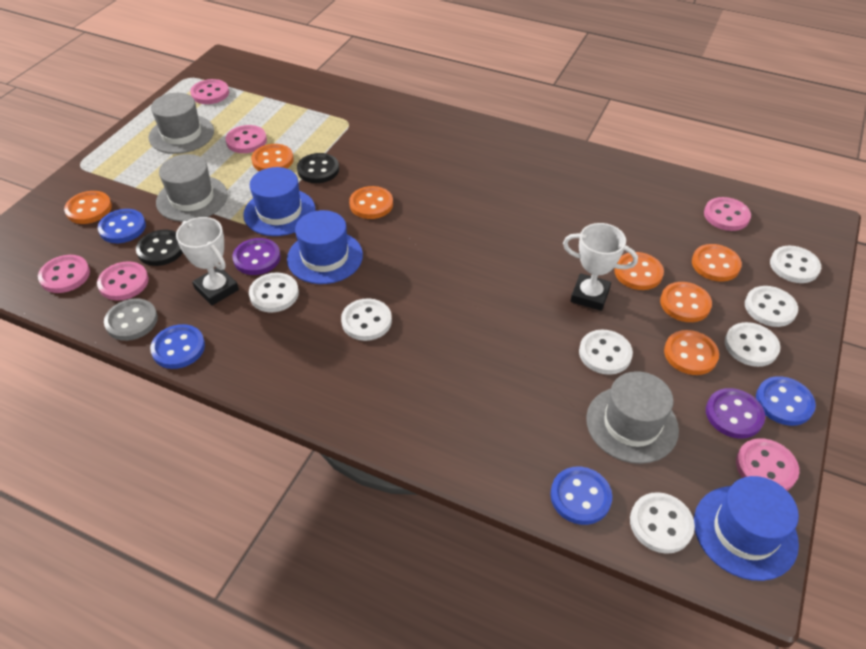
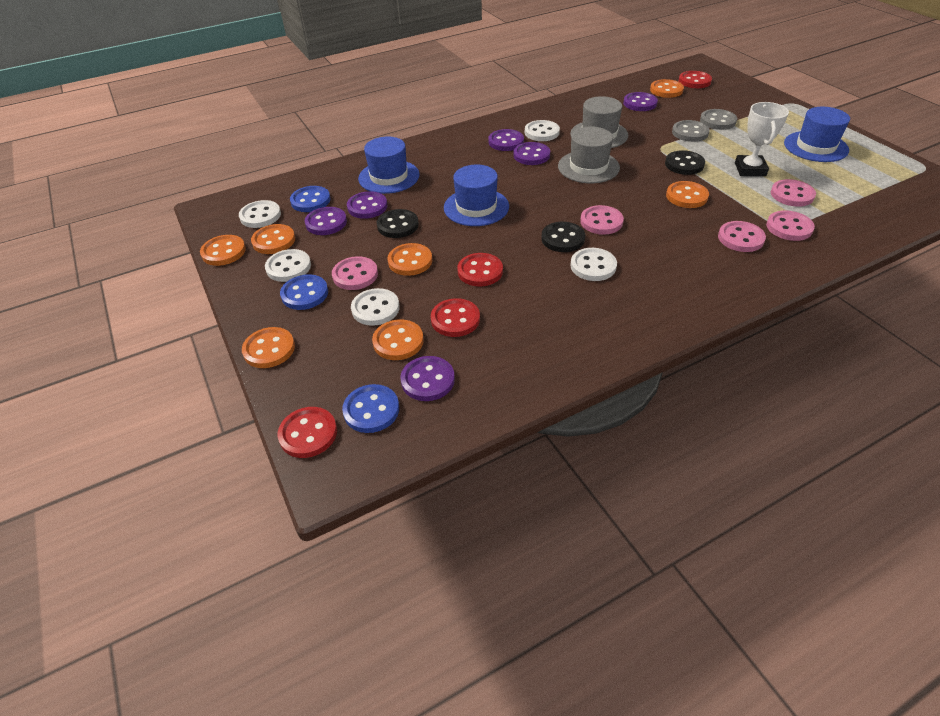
black button: [136,230,183,266] [297,153,339,183] = 2 -> [376,209,419,238] [541,222,585,252] [665,150,705,175] = 3
blue button: [98,209,146,243] [150,324,205,369] [550,467,612,525] [756,376,816,426] = 4 -> [280,274,328,310] [290,186,331,212] [342,384,399,433] = 3
grey button: [104,298,158,341] = 1 -> [672,120,710,142] [700,109,737,130] = 2
grey hat: [149,93,214,154] [156,154,228,222] [586,371,679,464] = 3 -> [558,126,620,183] [570,96,628,148] = 2
pink button: [38,255,90,293] [97,261,149,301] [190,79,229,104] [225,125,267,153] [704,197,751,231] [736,438,799,491] = 6 -> [332,256,378,290] [580,205,624,235] [718,221,766,252] [766,210,815,241] [771,179,816,207] = 5
purple button: [232,238,281,275] [706,388,765,439] = 2 -> [305,207,347,235] [347,191,387,219] [400,356,455,401] [488,129,524,151] [513,142,550,165] [623,92,658,111] = 6
red button: none = 0 -> [278,407,337,458] [431,298,480,337] [457,253,503,286] [679,71,712,88] = 4
white button: [249,272,299,313] [341,298,392,341] [579,330,633,375] [630,492,695,554] [725,322,780,367] [745,286,798,327] [770,246,821,283] = 7 -> [239,200,281,228] [265,249,311,282] [351,288,400,326] [525,120,560,141] [570,248,617,281] = 5
white trophy: [176,217,239,305] [563,223,638,311] = 2 -> [735,102,789,176] = 1

